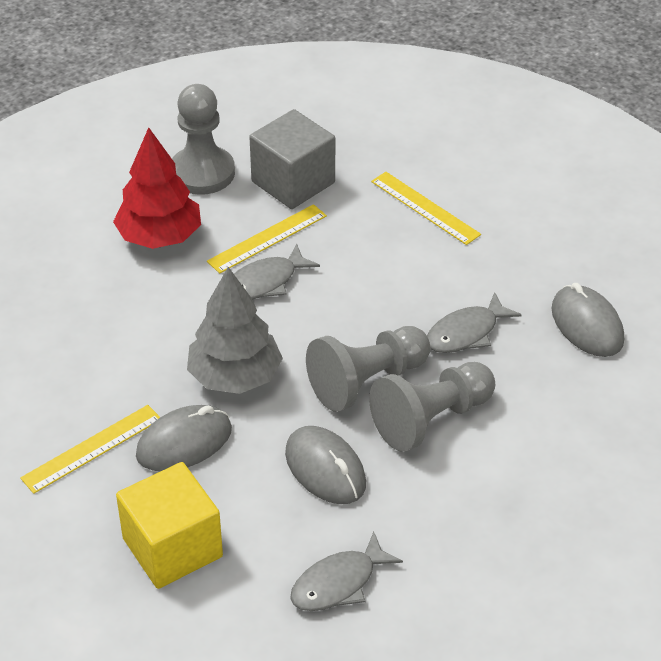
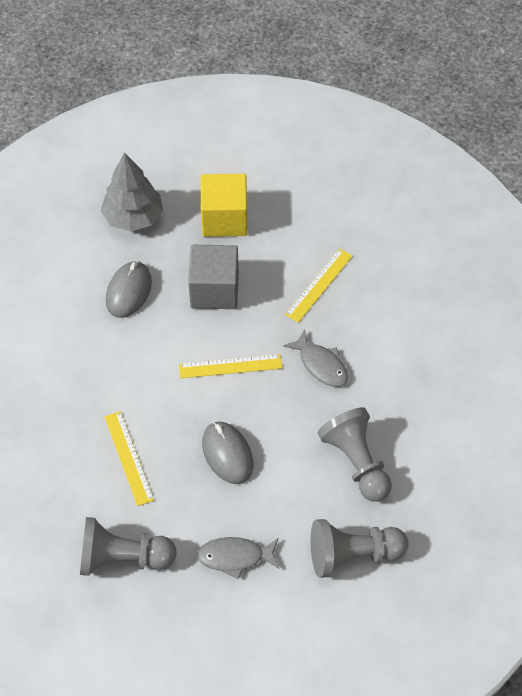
grey fish: [234,244,320,300] [290,532,403,611] [427,292,522,353] = 3 -> [197,537,280,580] [283,329,348,387] = 2
grey mouse: [136,405,232,471] [285,426,366,504] [551,283,624,357] = 3 -> [106,261,152,318] [202,421,253,484] = 2
red tree: [113,127,201,249] = 1 -> none = 0

